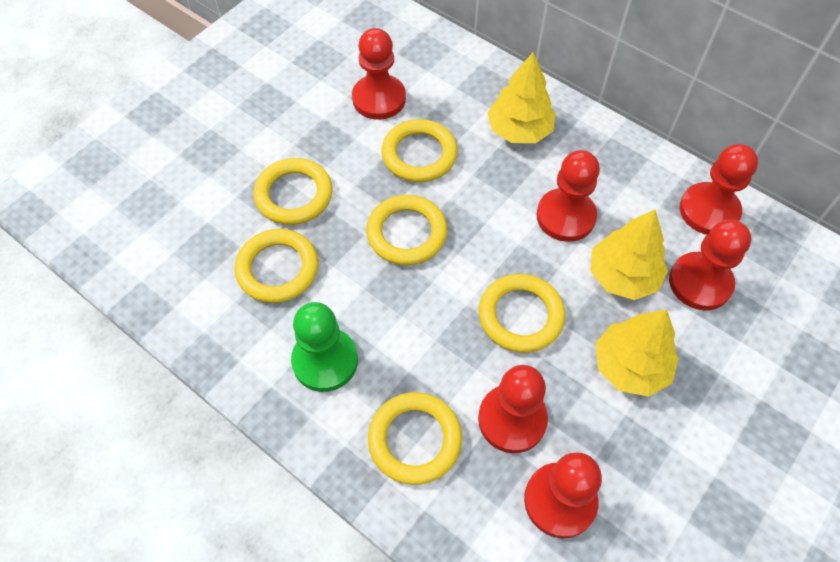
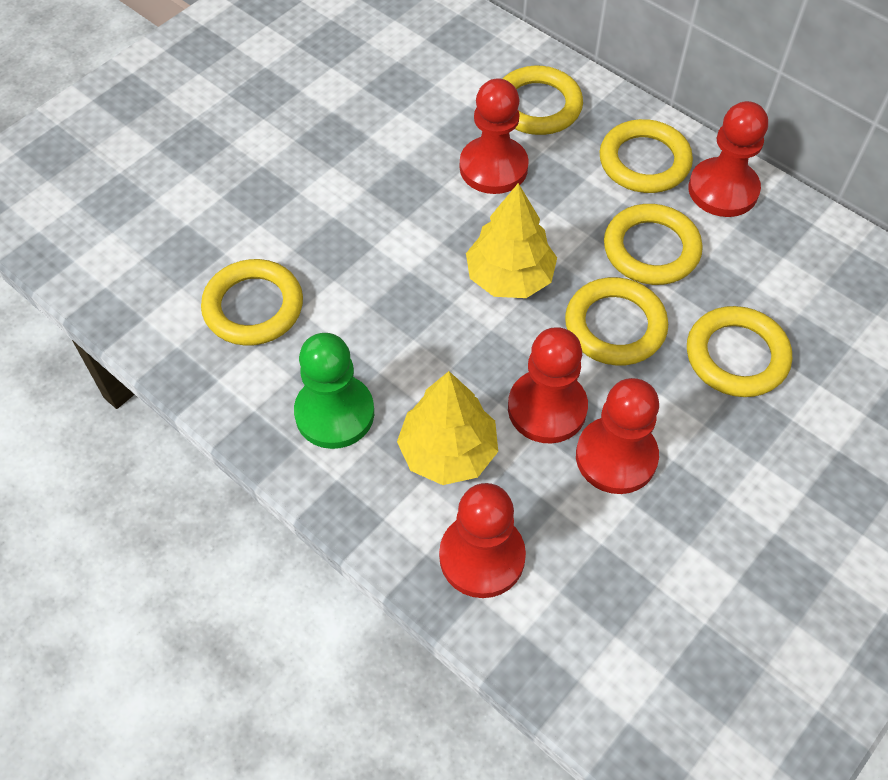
red pawn: [352,28,406,120] [478,365,548,453] [524,452,602,538] [536,150,600,242] [669,220,751,310] [680,144,758,235] = 6 -> [439,483,526,598] [460,78,529,194] [508,327,588,443] [576,378,659,494] [688,101,768,217] = 5
yellow tree: [487,52,556,143] [591,209,668,300] [596,309,679,397] = 3 -> [397,371,498,485] [466,183,557,298] = 2

